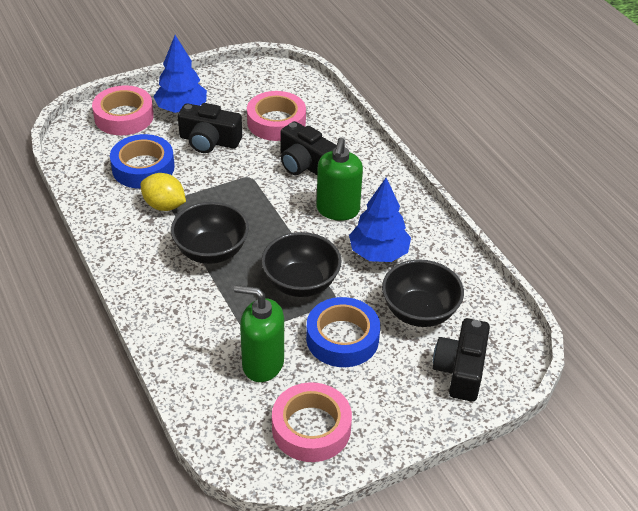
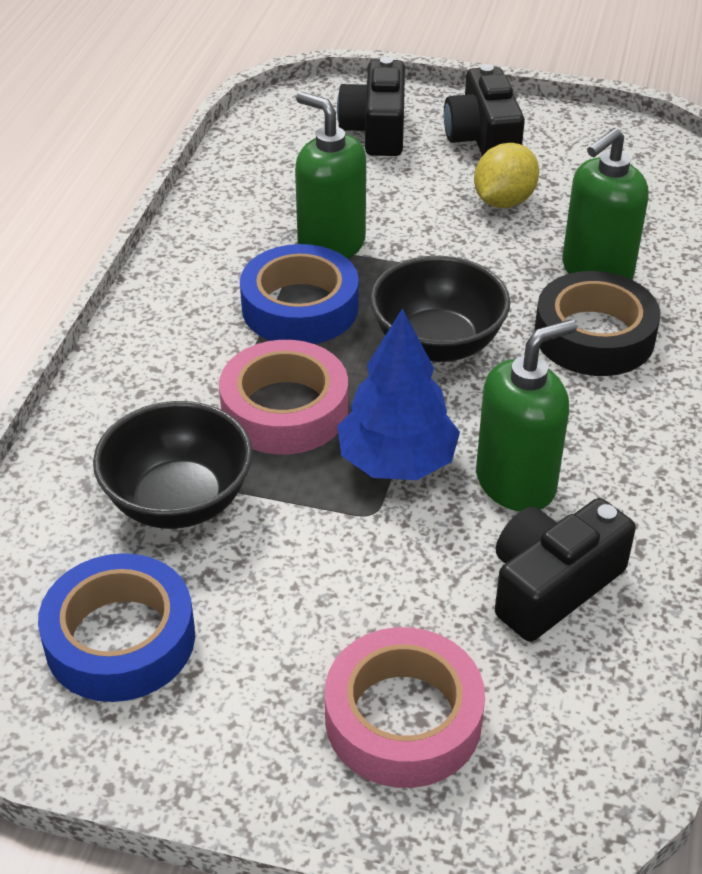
black bowl: [171,202,249,264] [261,232,342,297] [382,259,464,327] = 3 -> [93,401,252,529] [370,256,510,362] = 2
black tape: none = 0 -> [534,271,661,376] = 1
blue tree: [153,35,207,113] [349,178,411,262] = 2 -> [337,308,460,480] = 1
green soap dispenser: [234,285,284,382] [316,138,363,221] = 2 -> [295,92,366,259] [476,319,577,512] [562,128,649,280] = 3
pink tape: [92,85,154,135] [247,91,306,141] [272,382,352,462] = 3 -> [219,340,348,454] [325,627,485,788] = 2

